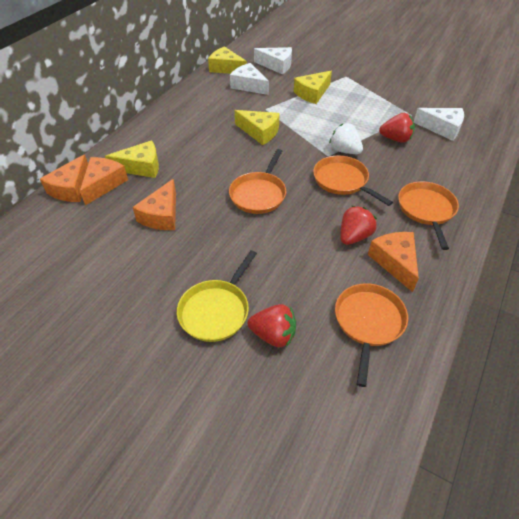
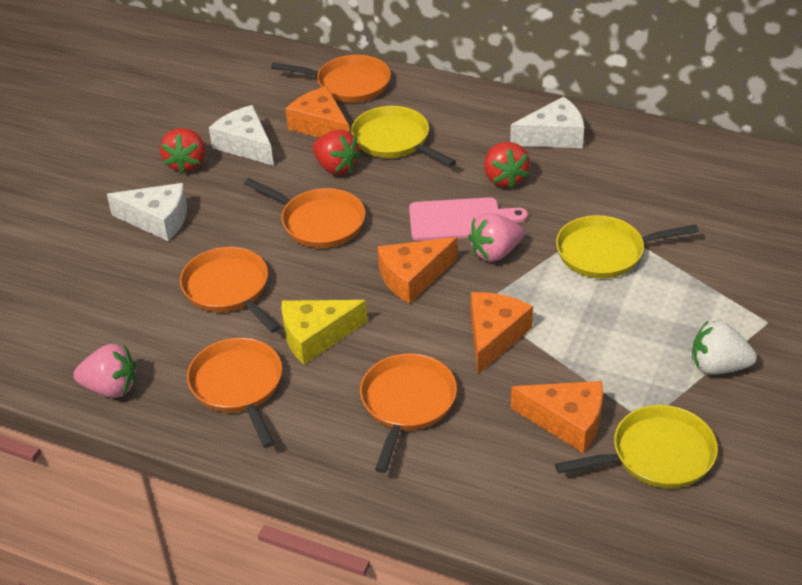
orange pan: [229,149,286,214] [313,155,393,206] [335,283,408,387] [398,181,459,250] = 4 -> [180,247,280,333] [187,338,282,448] [244,178,365,248] [271,55,391,102] [360,353,457,473] = 5
pink cutting board: none = 0 -> [409,197,528,241] = 1
pink strawberry: none = 0 -> [73,344,136,398] [468,212,524,262] = 2
yellow cheese: [105,140,159,178] [208,46,247,74] [235,110,280,145] [294,71,332,104] = 4 -> [282,300,367,364] = 1
yellow pan: [177,250,257,342] = 1 -> [351,106,456,166] [555,405,718,488] [556,215,699,278] = 3

